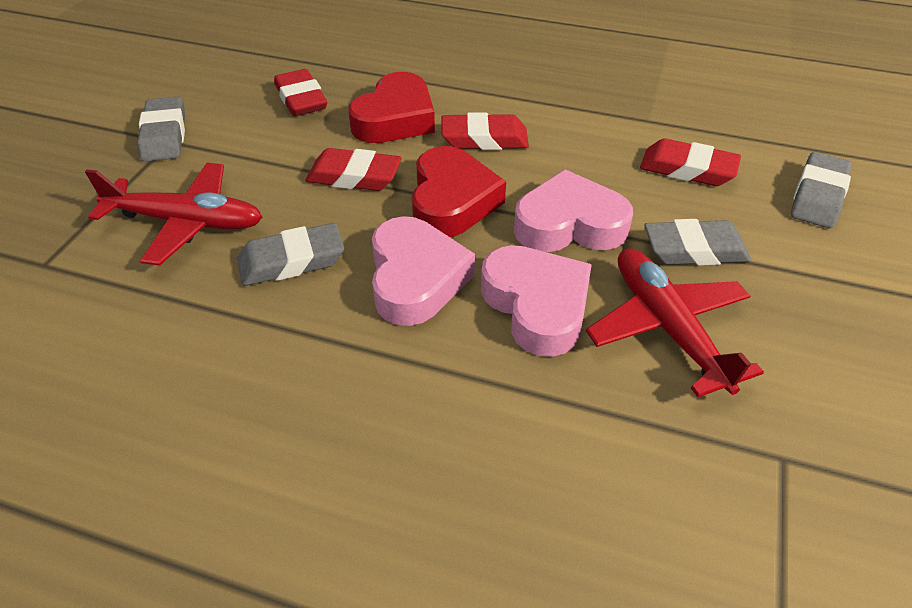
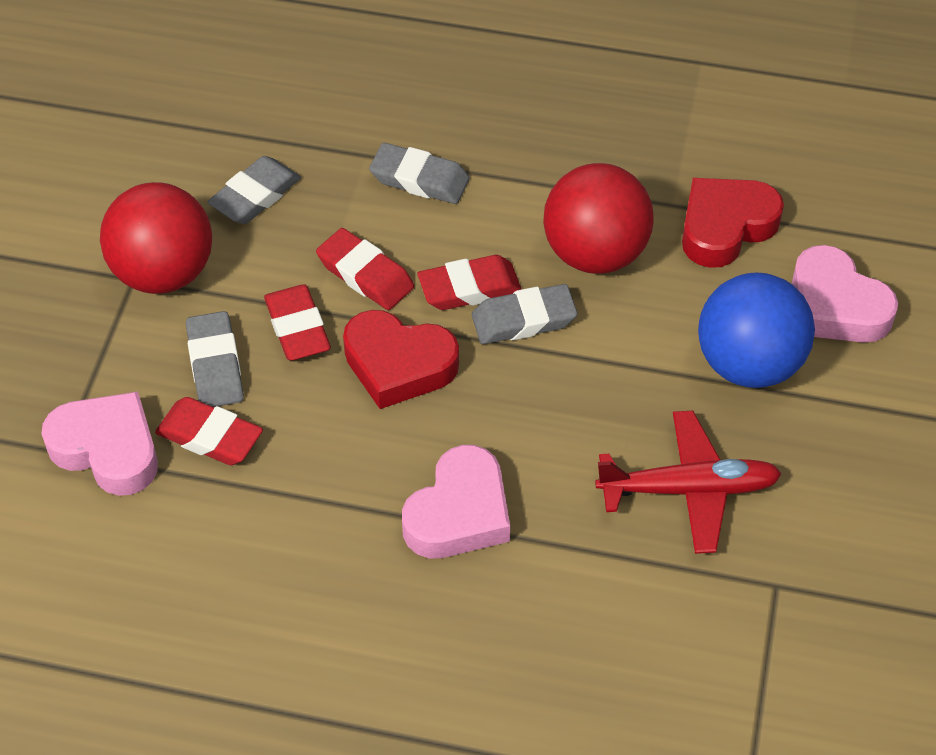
blue ball: none = 0 -> [698,273,815,388] = 1
red ball: none = 0 -> [100,182,212,294] [543,163,654,274] = 2
red plane: [85,163,262,266] [586,248,764,397] = 2 -> [595,411,782,554] = 1

